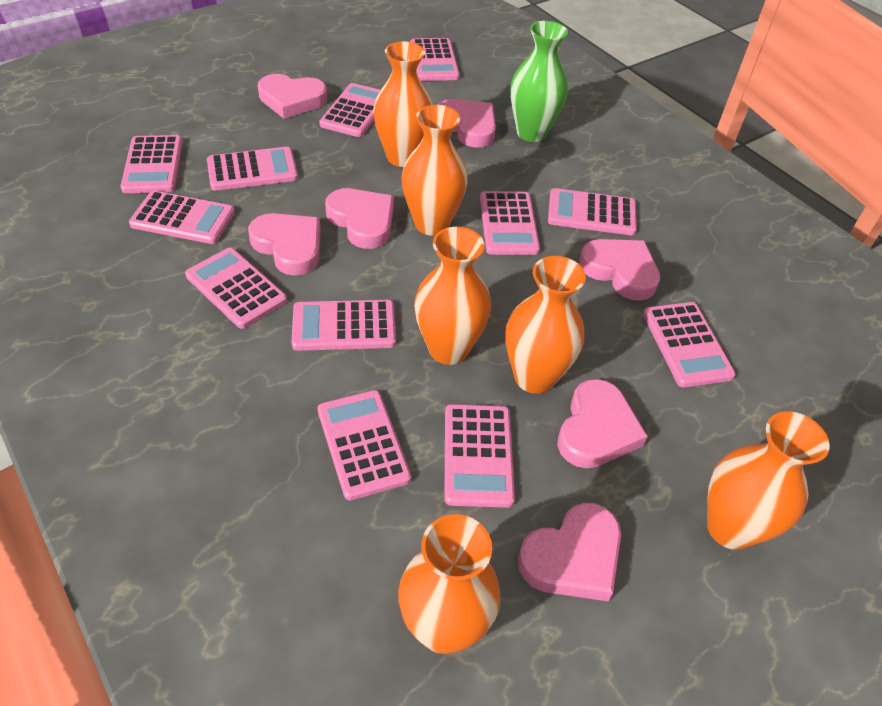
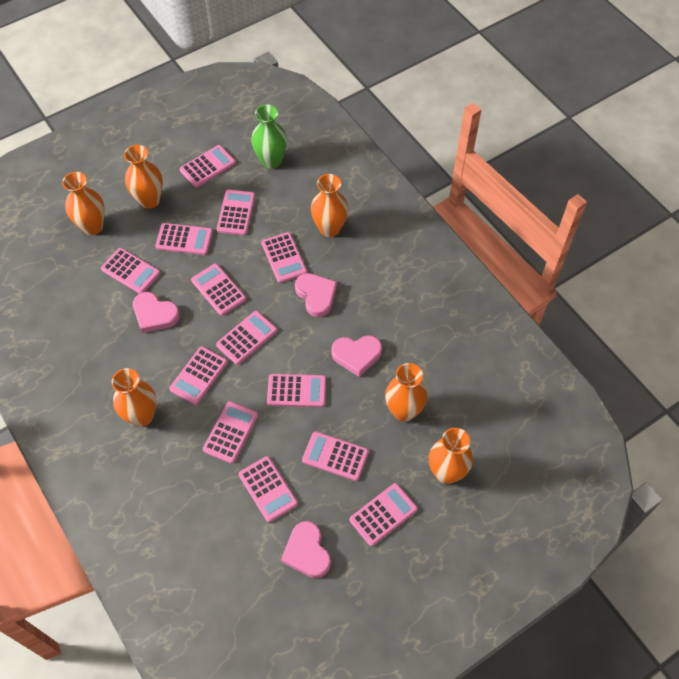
pink calculator: [121,135,183,193] [129,191,235,244] [185,247,287,329] [207,147,298,191] [292,300,396,351] [317,390,411,501] [319,83,380,137] [410,38,460,81] [444,404,515,508] [480,191,540,255] [548,188,637,235] [643,302,736,387] = 12 -> [101,248,161,294] [155,223,213,255] [169,346,228,405] [180,145,236,187] [191,263,246,316] [203,401,258,464] [216,311,277,365] [217,190,255,235] [239,456,298,522] [261,232,307,283] [267,374,326,407] [302,431,369,481] [350,483,418,546] = 13
pink heart: [248,213,321,276] [258,74,327,119] [325,188,394,249] [437,99,496,148] [518,503,621,601] [557,379,648,468] [579,239,660,301] = 7 -> [133,292,180,333] [281,521,331,578] [295,273,337,317] [331,335,382,377] = 4

